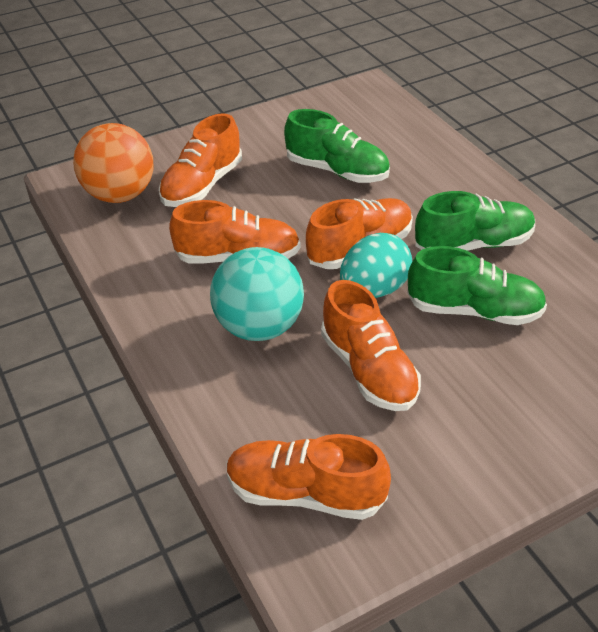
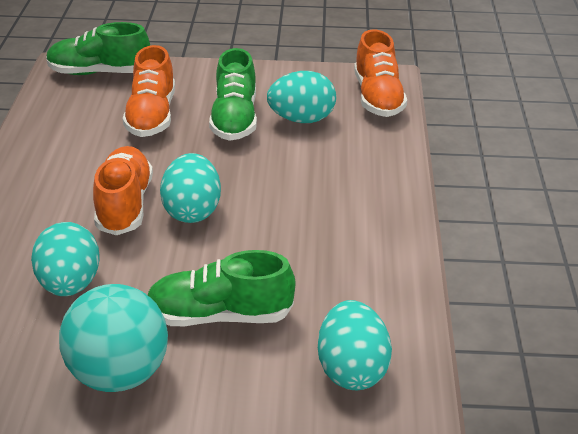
orange ball: [73,123,154,203] = 1 -> none = 0
orange shoe: [159,113,242,207] [169,200,301,264] [226,434,391,520] [306,198,413,269] [321,280,421,411] = 5 -> [93,146,153,235] [122,45,175,137] [354,29,407,117] = 3
turquoise egg: [340,233,412,298] = 1 -> [31,222,100,296] [160,153,221,223] [267,71,336,123] [318,300,392,390] = 4

